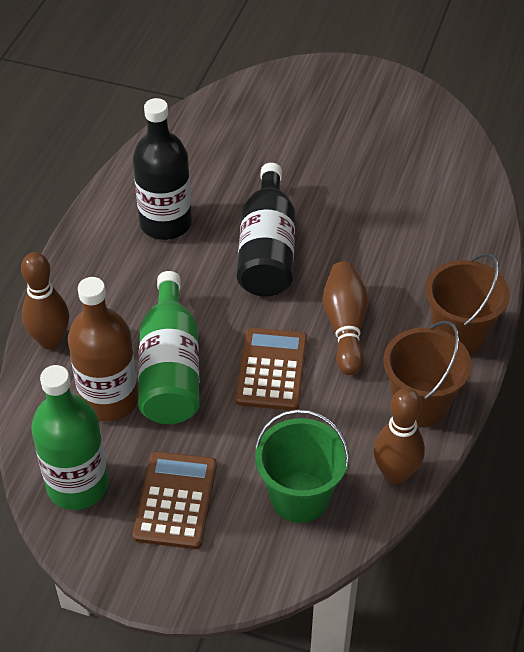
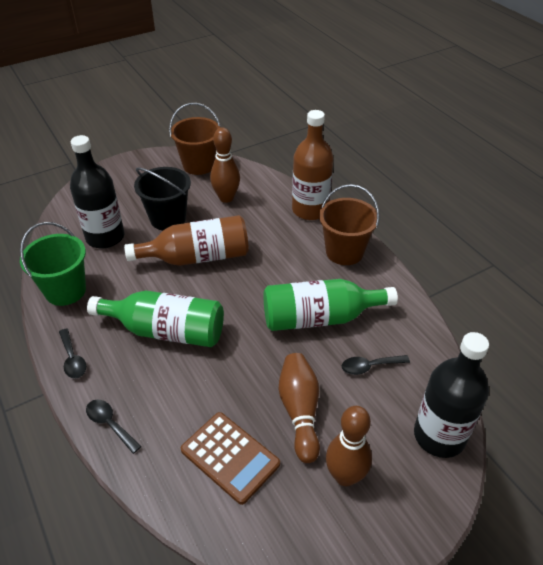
black bucket: none = 0 -> [134,167,191,230] = 1
black spoon: none = 0 -> [59,328,86,378] [86,399,142,454] [342,355,410,375] = 3
brown bottle: [68,277,138,422] = 1 -> [124,215,249,266] [292,110,333,220] = 2
brown calculator: [132,451,217,549] [235,328,307,410] = 2 -> [181,412,280,505] = 1

